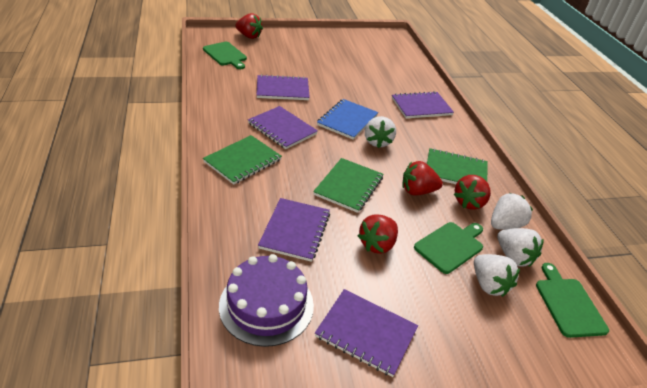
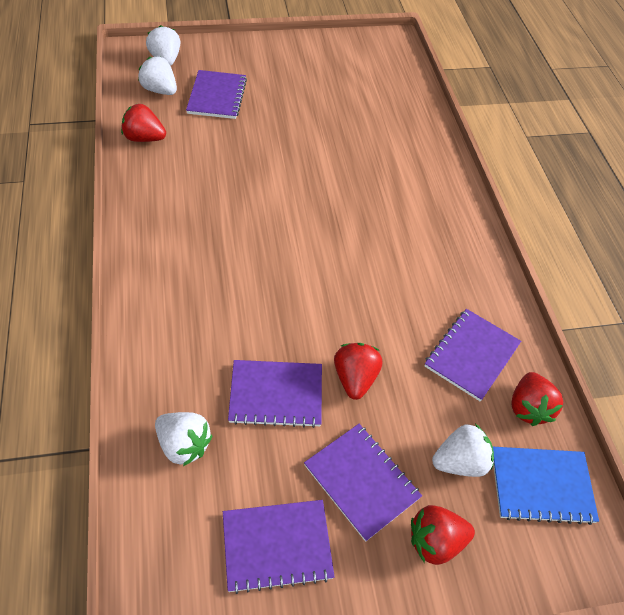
green cutting board: [203,42,247,69] [414,222,483,274] [536,263,609,338] = 3 -> none = 0
green notebook: [203,135,282,185] [313,158,384,213] [427,148,488,184] = 3 -> none = 0
purple cake: [219,254,314,347] = 1 -> none = 0

